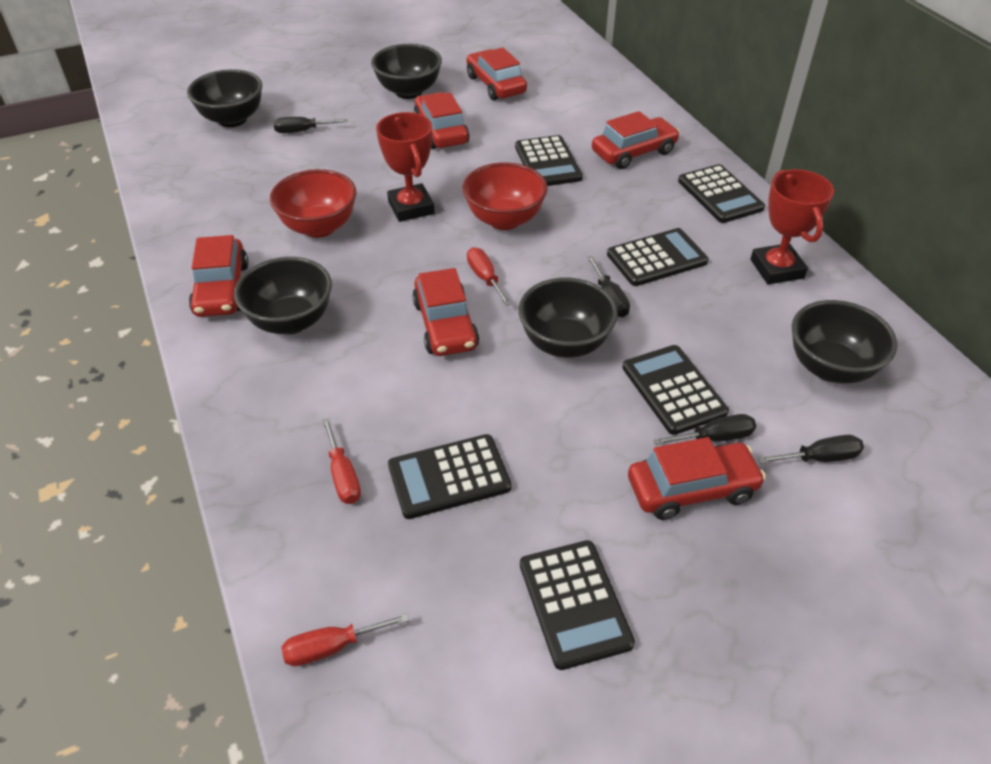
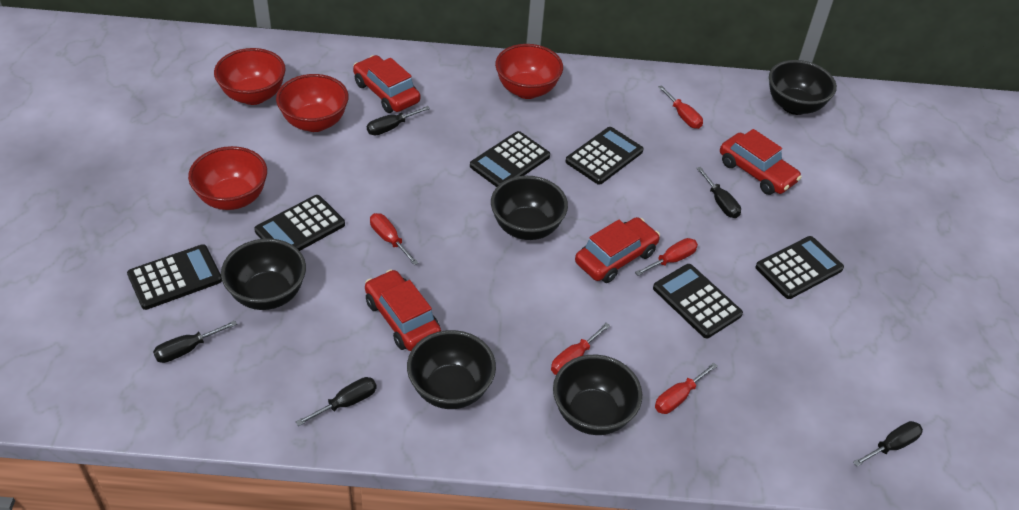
black screwdriver: [274,117,348,133] [587,256,630,317] [653,414,756,445] [758,435,864,464] = 4 -> [153,320,237,363] [296,377,377,426] [367,106,430,135] [697,167,741,218] [853,421,923,467] = 5
red bowl: [270,169,356,238] [462,162,548,230] = 2 -> [188,146,267,210] [214,48,286,105] [276,74,349,132] [495,44,563,99] = 4
red car: [189,235,248,317] [412,268,479,356] [414,92,470,149] [466,47,527,101] [592,111,680,169] [628,437,766,520] = 6 -> [353,55,420,113] [365,269,441,351] [575,217,660,283] [720,129,802,195] = 4
red screwdriver: [281,613,410,666] [322,418,361,504] [467,247,512,306] = 3 -> [370,213,419,265] [551,323,610,375] [635,238,698,276] [655,362,718,414] [658,85,703,129] = 5
red trophy: [376,112,435,222] [750,169,834,284] = 2 -> none = 0

